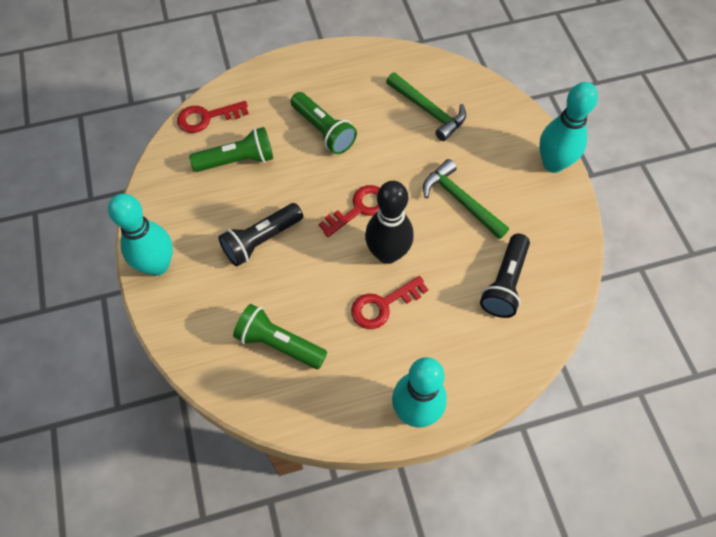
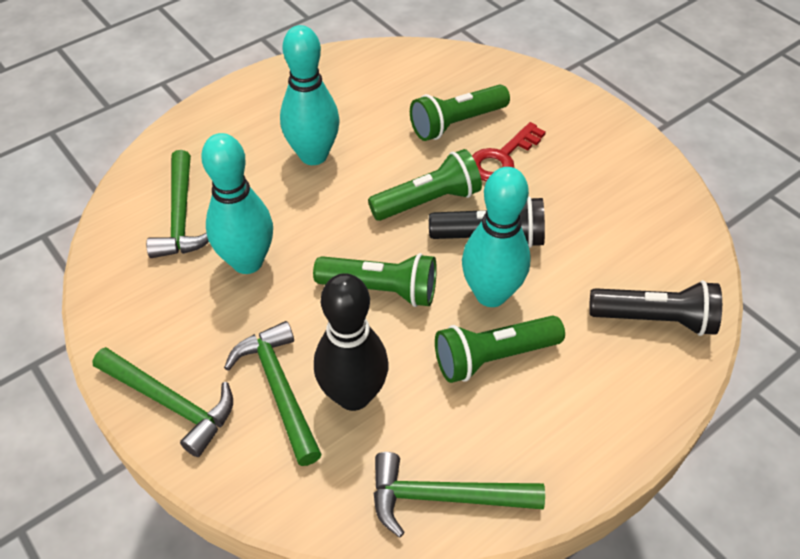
green flashlight: [189,127,273,172] [233,304,327,369] [291,92,357,154] = 3 -> [313,253,437,307] [368,149,482,221] [410,85,510,141] [435,315,565,383] = 4
green hammer: [386,72,466,141] [423,159,509,239] = 2 -> [93,347,233,457] [146,150,209,258] [224,321,322,466] [374,452,545,537] = 4
red key: [177,101,249,133] [319,185,380,237] [351,276,428,329] = 3 -> [472,122,546,181] = 1

